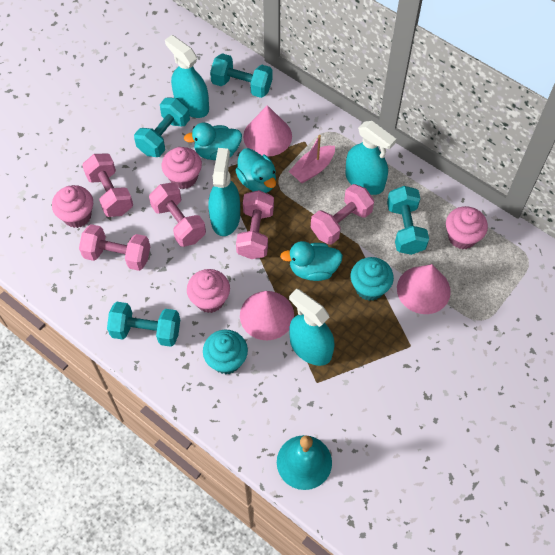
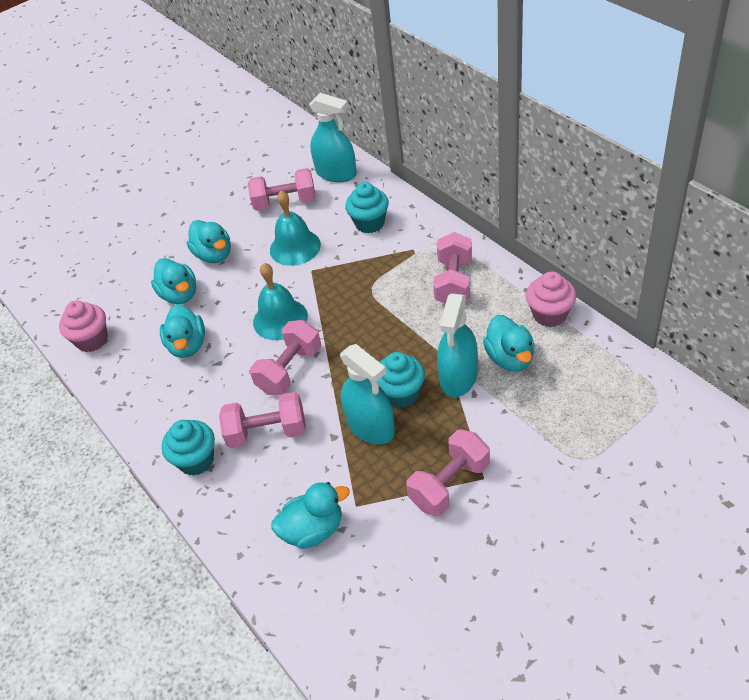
pink boat: [289,135,335,183] = 1 -> none = 0
pink cone: [240,291,294,340] [243,105,292,157] [397,264,451,314] = 3 -> none = 0
pink cupcake: [52,185,93,228] [162,147,202,189] [187,269,230,313] [446,206,488,249] = 4 -> [59,300,108,352] [526,272,576,327] = 2
turquoise bell: [277,435,332,490] = 1 -> [253,263,308,340] [270,191,321,266] = 2
turquoise cupcake: [203,330,248,374] [351,257,394,301] = 2 -> [162,420,215,476] [345,182,389,233] [377,352,425,408] = 3
turquoise duck: [184,122,242,160] [235,148,276,193] [280,241,343,281] = 3 -> [151,258,196,304] [160,304,205,358] [187,220,231,263] [272,482,350,549] [483,315,534,372] = 5
turquoise dumbbell: [107,302,180,347] [134,97,190,157] [210,53,273,98] [387,186,429,255] = 4 -> none = 0
turquoise spray bottle: [165,35,209,118] [208,148,240,236] [289,289,335,366] [345,121,396,195] = 4 -> [309,93,357,182] [340,344,395,445] [437,293,478,397] = 3

